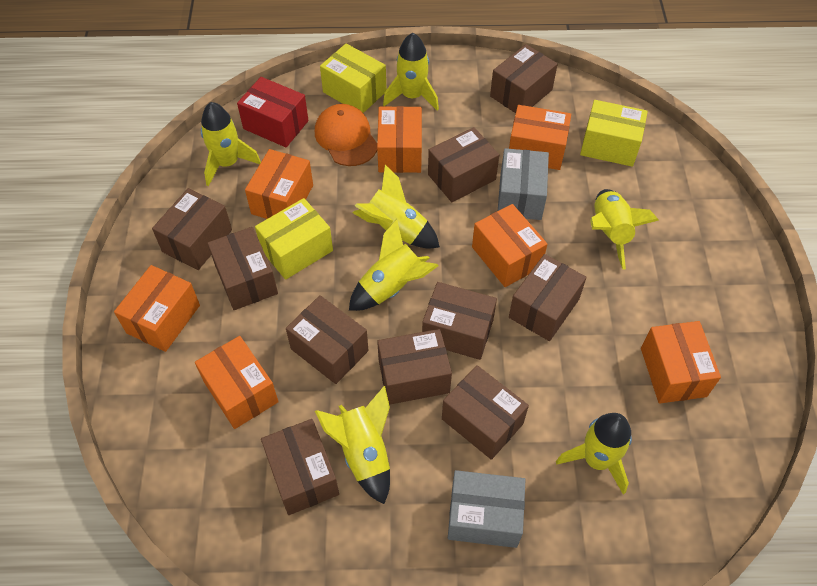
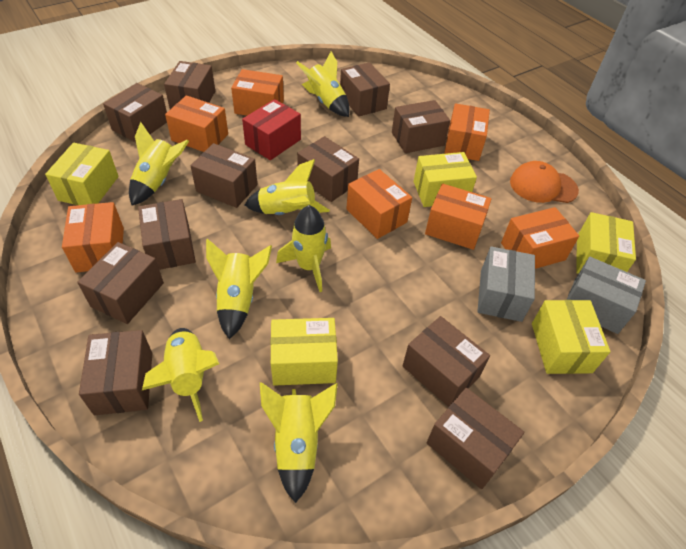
brown box: [152,188,232,270] [207,227,278,310] [261,419,339,515] [286,295,369,384] [377,329,452,405] [422,282,497,360] [428,127,499,202] [442,365,529,460] [490,44,558,113] [509,254,587,341] = 10 -> [77,242,164,324] [79,330,152,415] [103,83,167,142] [138,199,196,270] [164,61,215,109] [190,143,258,208] [297,136,359,202] [340,62,390,117] [392,100,450,153] [403,316,490,407] [426,388,525,489] = 11
yellow box: [255,198,333,280] [320,43,387,113] [580,100,648,167] = 3 -> [45,143,119,205] [271,318,338,386] [414,152,477,207] [532,300,610,374] [576,212,636,274] = 5

